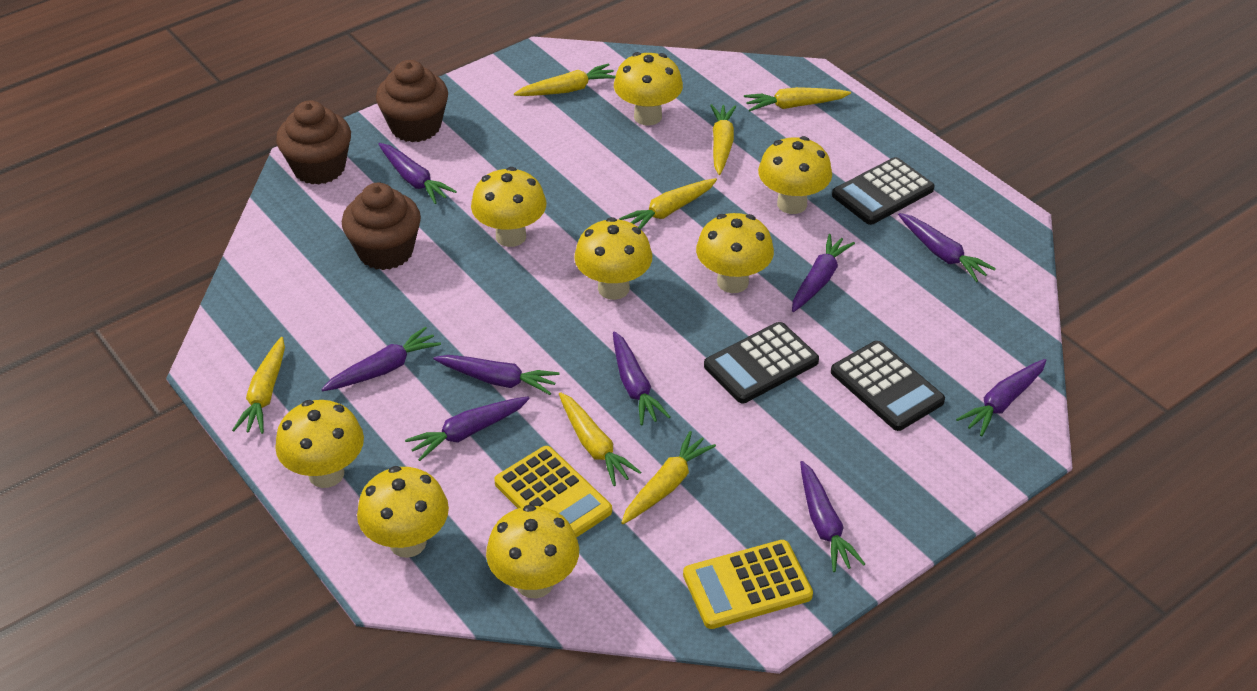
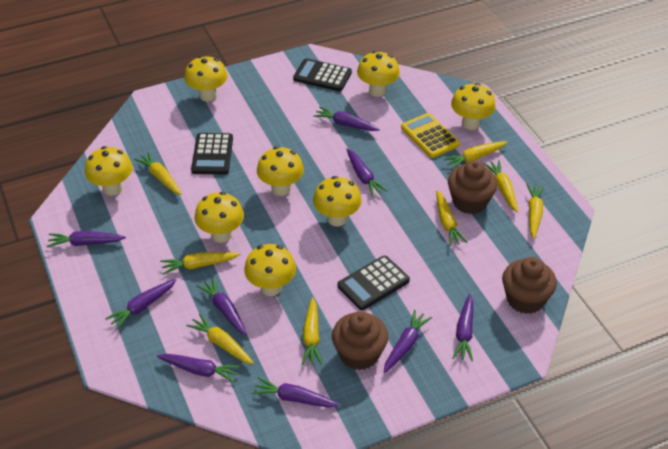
yellow calculator: [494,446,612,538] [683,540,813,629] = 2 -> [401,113,460,158] = 1
yellow carrot: [232,337,285,434] [514,63,616,96] [559,392,641,486] [619,178,717,229] [621,431,716,524] [710,104,736,175] [744,87,851,111] = 7 -> [134,152,182,195] [160,252,240,275] [186,314,254,364] [301,297,322,365] [436,190,468,246] [443,141,508,170] [483,160,518,213] [527,183,544,239] = 8

